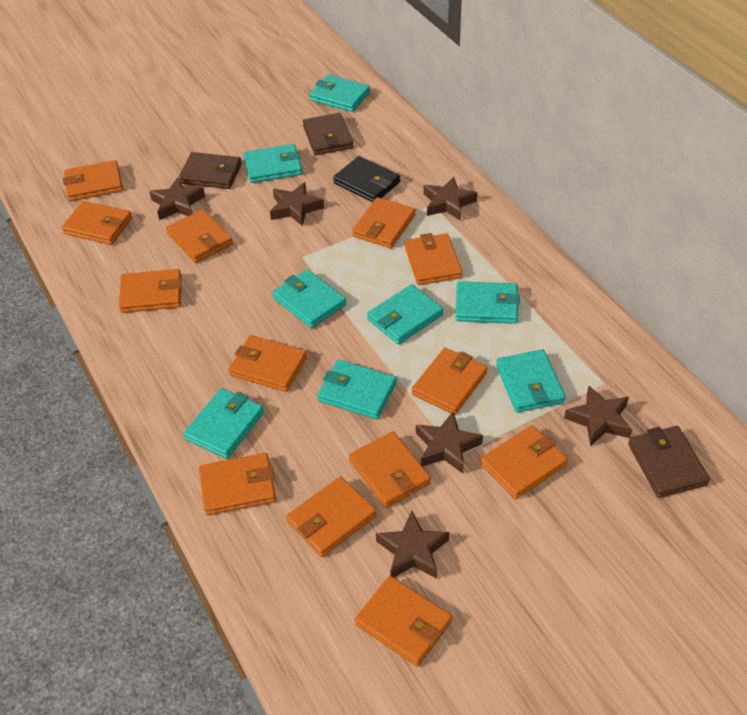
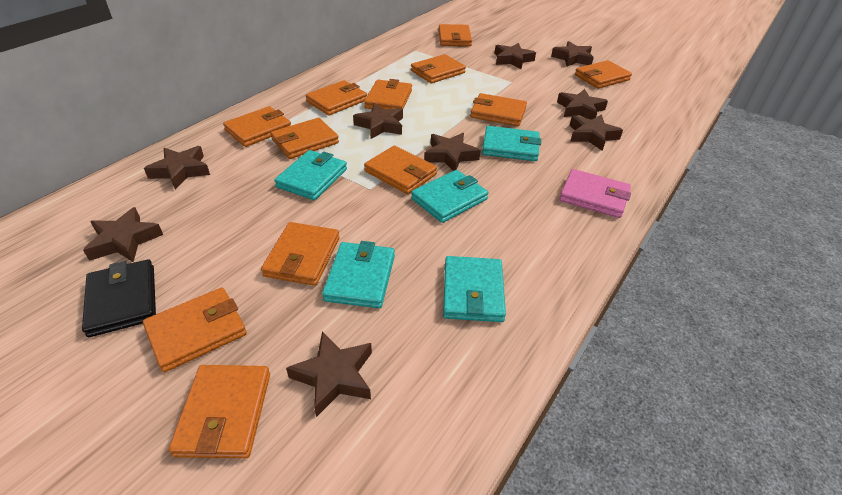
brown star: [149,177,205,220] [270,182,324,227] [376,511,449,578] [416,411,483,474] [423,177,477,221] [564,386,632,447] = 6 -> [83,207,163,262] [144,146,210,190] [286,331,372,417] [353,103,403,139] [424,133,481,171] [494,43,536,69] [551,41,594,67] [557,89,608,120] [570,114,623,151] = 9
brown wallet: [179,152,242,189] [303,113,353,155] [628,426,710,498] = 3 -> none = 0
orange wallet: [62,201,132,245] [63,160,123,201] [119,269,181,313] [166,210,233,263] [199,453,276,515] [229,335,307,392] [286,476,377,557] [349,432,431,508] [352,197,415,248] [355,576,452,667] [405,233,462,285] [412,348,487,415] [480,425,568,499] = 13 -> [143,288,247,372] [169,365,270,458] [223,106,291,147] [261,222,339,286] [271,118,339,159] [306,80,367,115] [364,79,412,110] [364,146,437,194] [411,54,466,83] [439,24,472,46] [470,93,527,126] [575,60,632,89] = 12
pink wallet: none = 0 -> [559,169,631,218] = 1
turquoise wallet: [184,388,264,459] [244,144,302,183] [272,269,346,328] [310,74,370,112] [317,360,397,419] [367,284,443,344] [455,281,520,324] [496,350,566,413] = 8 -> [274,150,347,200] [322,241,395,308] [411,170,488,223] [443,256,506,322] [482,126,541,161] = 5

